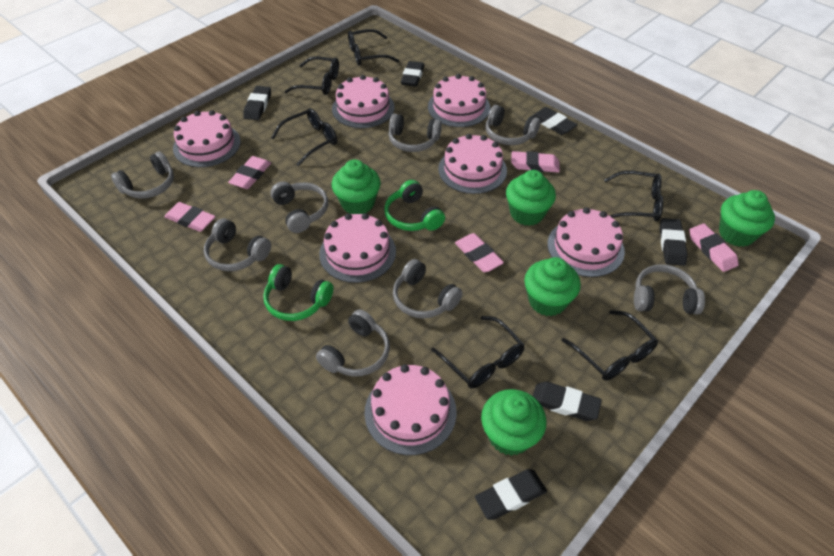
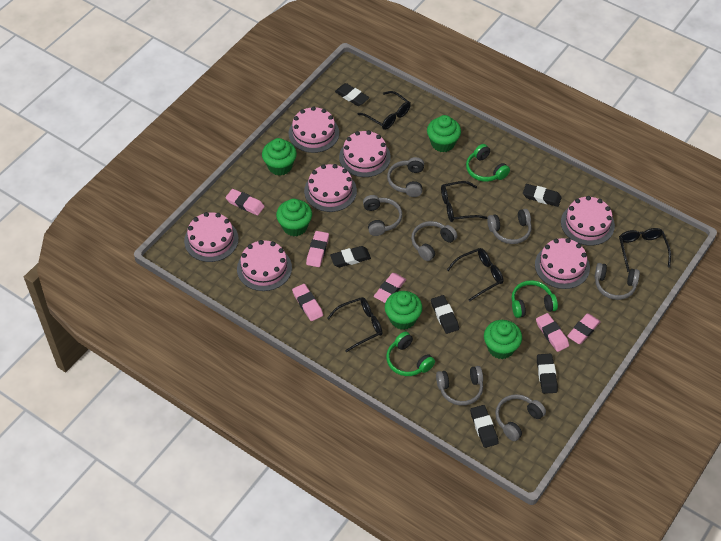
black glasses: [271,108,337,166] [284,56,339,95] [348,29,399,66] [431,316,525,389] [561,310,658,381] [604,171,663,222] = 6 -> [327,297,382,352] [358,91,411,130] [441,181,487,222] [447,248,503,301] [619,228,671,272] = 5
green headphones: [263,264,334,321] [384,180,445,231] = 2 -> [386,331,435,376] [466,144,510,182] [512,280,558,318] = 3
grey headphones: [111,152,174,199] [204,218,271,271] [270,182,328,233] [316,309,390,377] [388,114,442,152] [393,259,463,319] [485,105,540,145] [634,264,705,315] = 8 -> [363,195,402,236] [387,157,424,197] [411,221,457,261] [436,366,483,406] [487,209,532,244] [495,394,546,441] [595,263,640,300] = 7
pink eraser: [165,202,215,232] [228,156,271,189] [455,233,504,272] [511,151,560,173] [690,223,738,272] = 5 -> [226,189,265,216] [292,284,323,321] [306,231,329,267] [374,273,406,303] [536,313,569,352] [567,313,601,344] = 6

